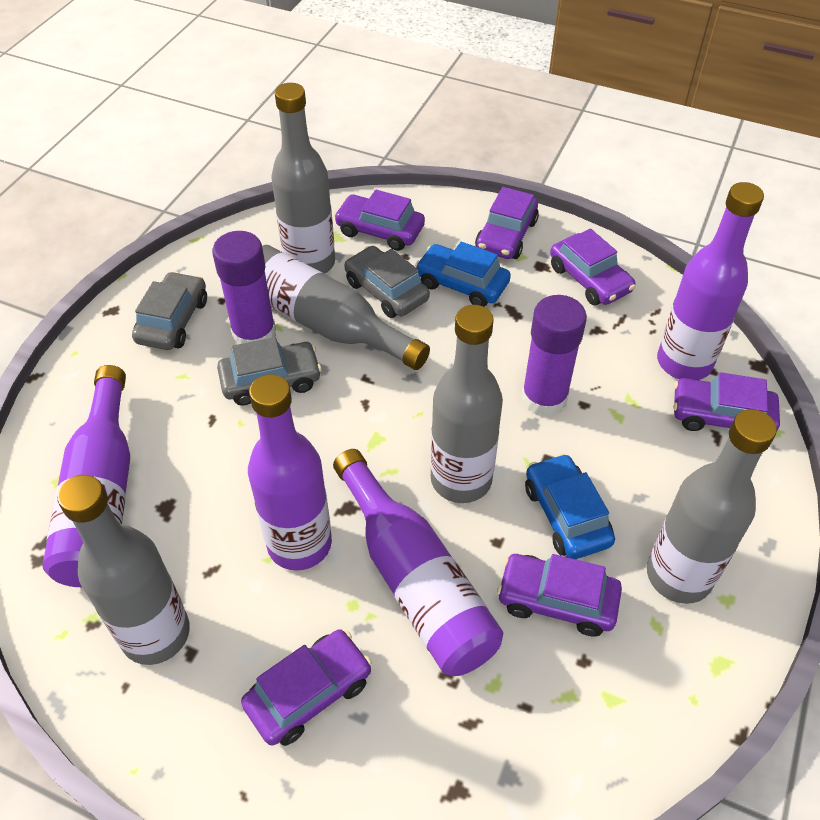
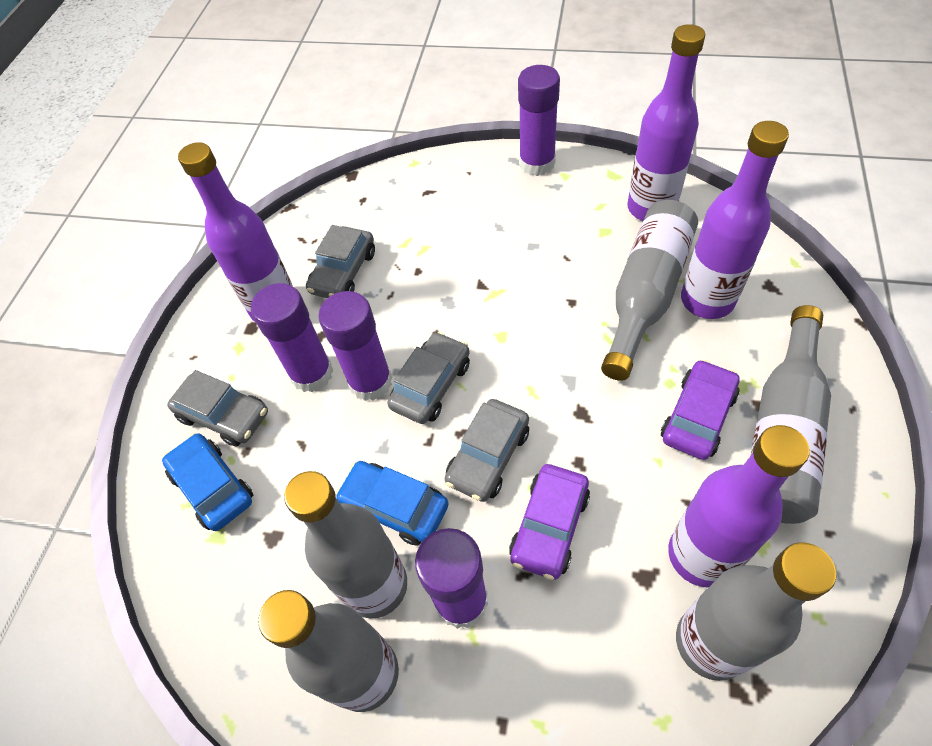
grey car: [132,271,207,350] [217,337,322,406] [344,246,430,318] = 3 -> [167,370,268,447] [306,225,375,298] [387,332,470,424] [445,399,529,502] = 4
purple car: [241,629,372,746] [334,190,425,251] [475,187,539,259] [497,554,622,637] [550,229,636,306] [673,372,780,431] = 6 -> [509,464,590,580] [661,359,740,460] = 2
purple glue stick: [212,231,276,345] [521,295,587,417] = 2 -> [251,283,333,392] [319,291,392,401] [415,528,488,629] [518,65,560,176] = 4

